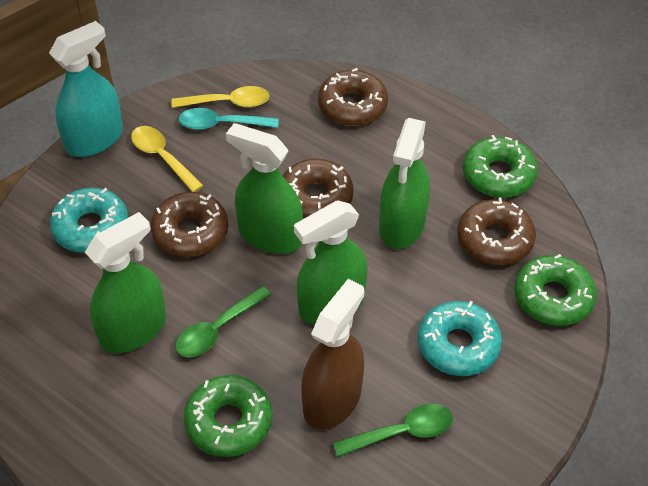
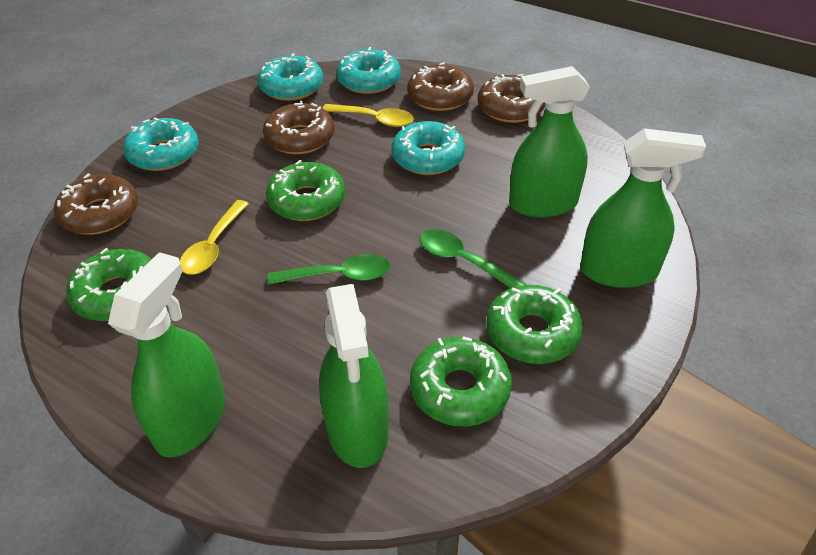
brown spray bottle: [301,279,364,430] = 1 -> none = 0
green donut: [184,375,272,457] [463,135,538,198] [514,254,597,326] = 3 -> [66,248,152,321] [266,160,345,221] [410,336,512,426] [486,285,583,364] = 4
turquoise donut: [50,188,128,253] [418,301,502,376] = 2 -> [123,117,199,171] [258,53,323,101] [336,47,401,94] [392,121,465,175] = 4
turquoise spoon: [179,108,279,130] = 1 -> none = 0
turquoise spray bottle: [49,21,123,157] = 1 -> none = 0

